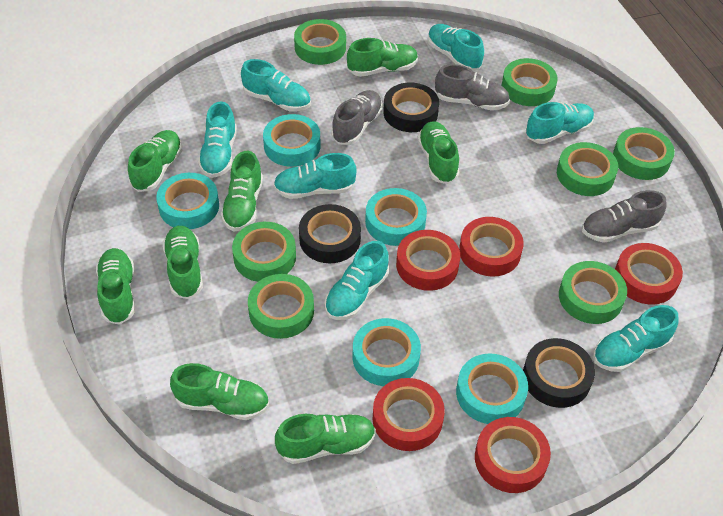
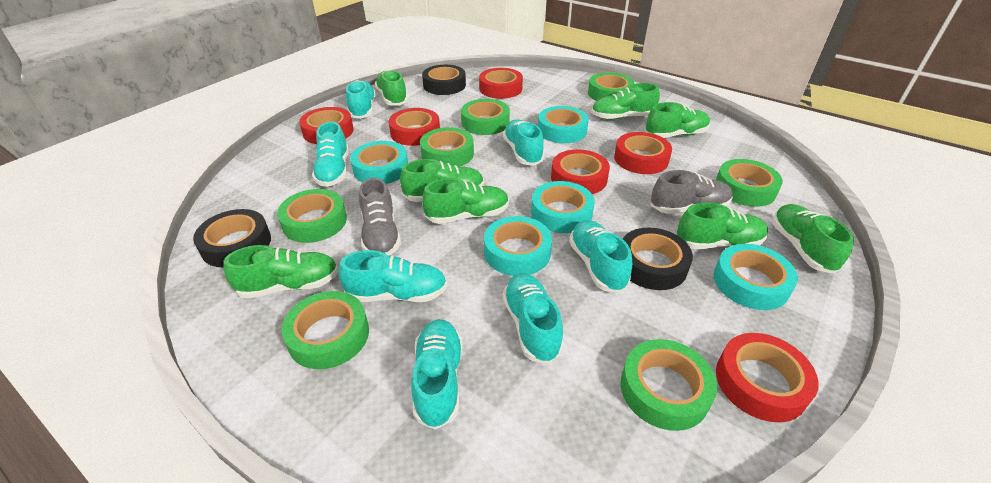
grey shoe: [331,90,383,145] [435,64,510,111] [582,190,667,243] = 3 -> [359,178,401,256] [651,170,733,214] = 2
red tape: [373,378,445,451] [396,230,460,291] [459,217,524,277] [475,417,551,493] [615,243,683,305] = 5 -> [299,107,354,144] [389,108,440,146] [479,68,523,99] [551,149,610,194] [614,132,672,174] [716,333,819,422] = 6

